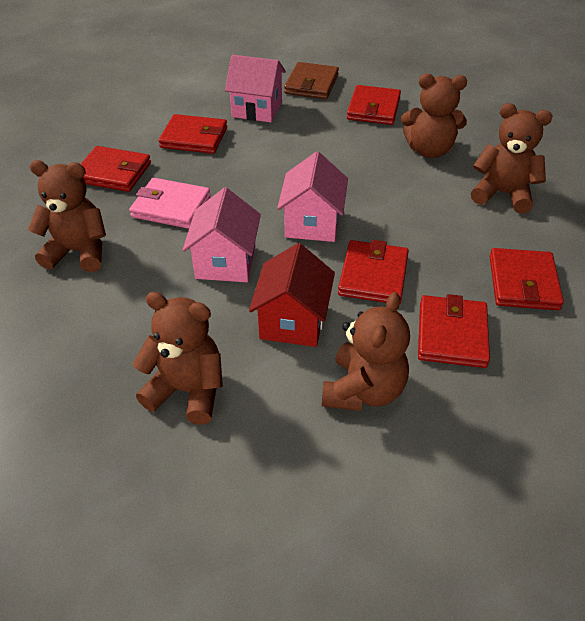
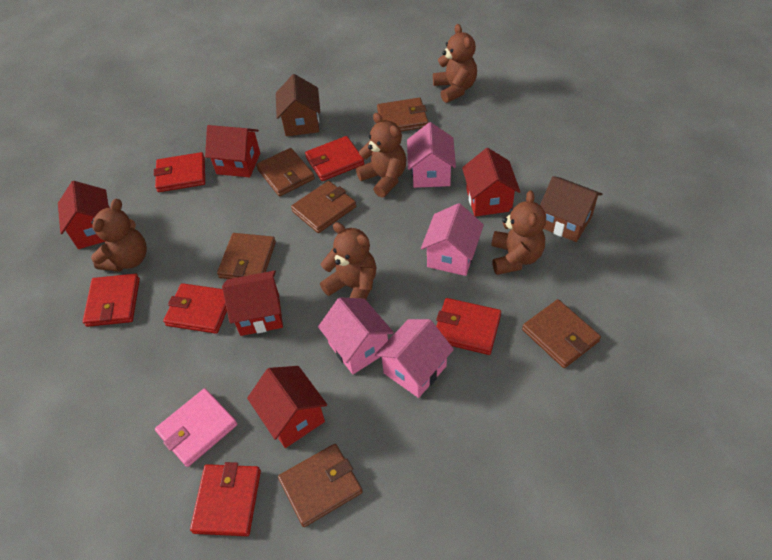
brown house: none = 0 -> [276,74,320,136] [540,176,602,242] = 2
brown wallet: [284,62,339,99] = 1 -> [217,233,276,279] [256,148,315,196] [278,444,363,527] [291,181,356,233] [377,98,428,131] [522,299,601,368] = 6
pink house: [183,187,261,282] [225,55,286,123] [277,151,348,242] = 3 -> [318,297,394,374] [375,319,454,398] [407,122,456,188] [421,203,484,276] = 4
red house: [249,243,335,347] = 1 -> [58,181,110,249] [205,125,260,177] [222,271,283,336] [247,366,327,448] [462,148,520,217] = 5

